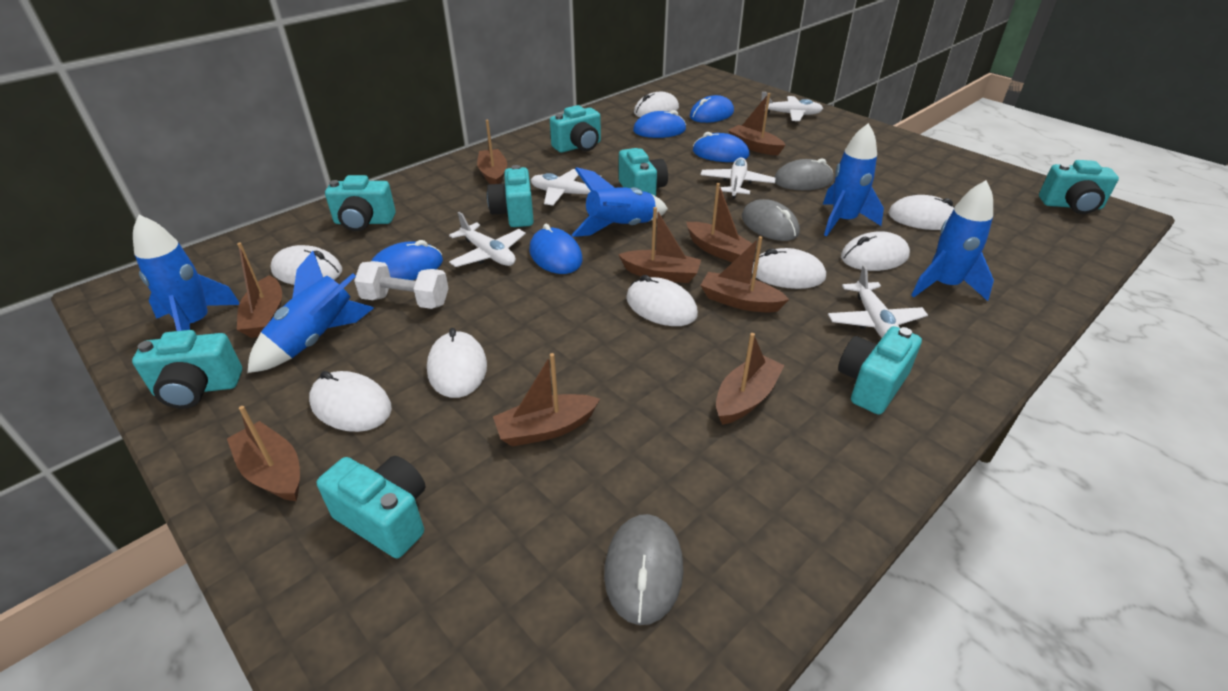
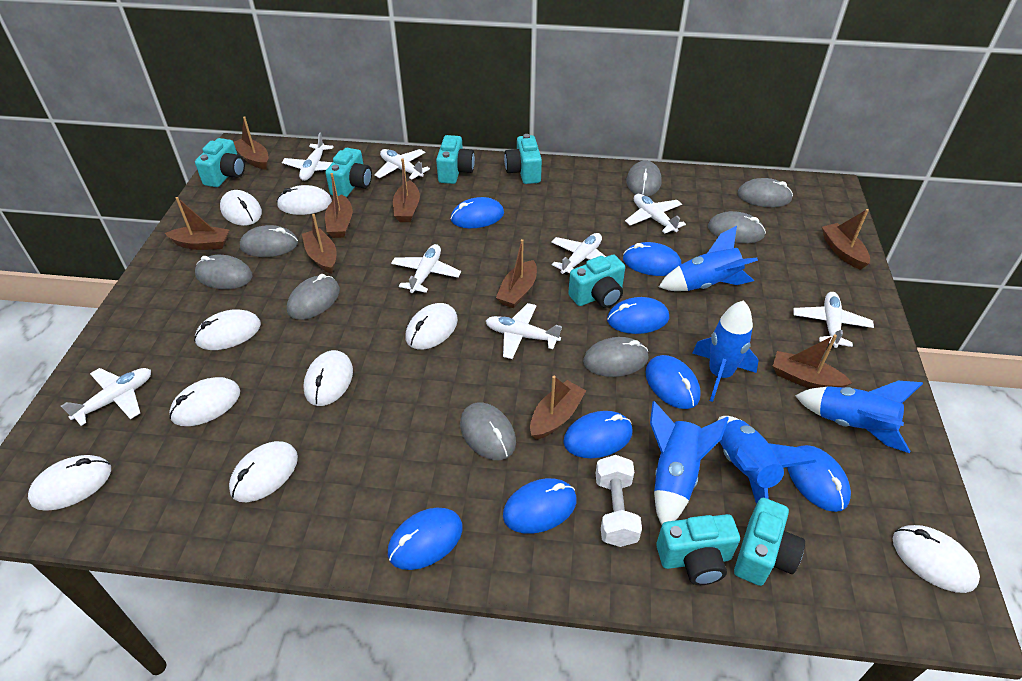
blue mouse: [371,240,443,280] [529,224,582,274] [633,110,686,138] [690,95,734,123] [693,132,750,162] = 5 -> [388,508,463,570] [451,197,504,228] [503,478,577,534] [563,411,633,458] [607,297,669,334] [623,242,681,276] [645,355,701,409] [787,445,851,512] = 8
grey mouse: [604,514,683,625] [742,199,800,241] [775,158,834,190] = 3 -> [195,255,253,289] [240,225,298,257] [287,274,340,320] [460,402,516,460] [583,337,649,377] [626,160,662,197] [708,211,766,243] [737,178,793,207] = 8
turquoise camera: [132,330,242,409] [317,456,425,559] [325,175,396,231] [487,165,534,227] [550,105,601,153] [619,148,668,196] [838,326,922,415] [1039,160,1119,214] = 8 -> [195,138,245,187] [325,148,372,197] [436,135,475,184] [504,134,542,184] [568,255,625,308] [656,514,740,585] [734,498,805,586] = 7
white mouse: [271,245,342,285] [309,371,392,432] [427,328,487,398] [626,275,698,326] [634,92,679,117] [752,248,826,289] [841,231,910,271] [888,195,954,230] = 8 -> [28,455,111,511] [169,377,240,426] [194,309,261,350] [220,190,262,226] [229,441,298,502] [277,185,332,215] [303,350,353,406] [405,303,458,350] [893,525,980,593] = 9
white plane: [449,212,526,267] [531,169,602,206] [701,157,776,198] [761,92,823,121] [828,265,928,338] = 5 -> [61,368,151,426] [282,133,334,181] [374,149,430,180] [391,244,461,293] [486,303,562,359] [551,233,606,275] [625,194,686,234] [793,292,874,348] = 8

